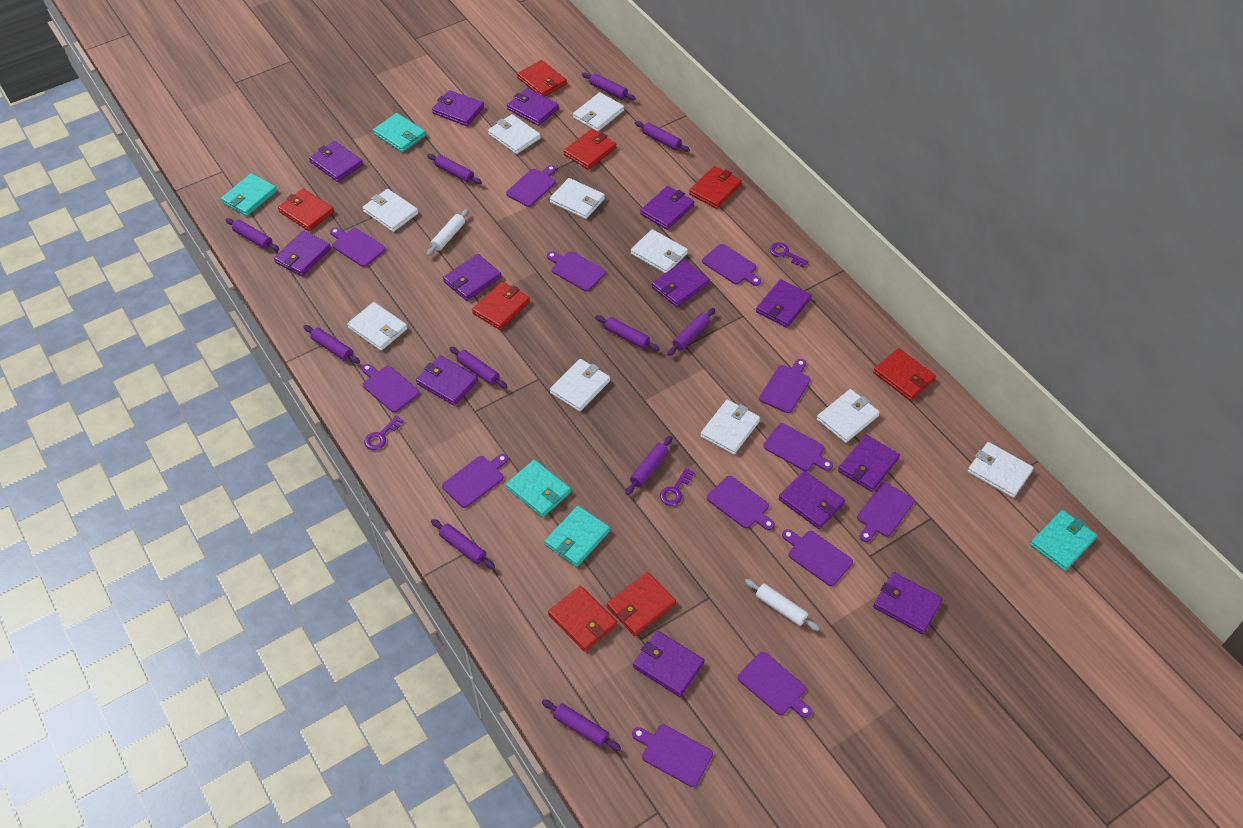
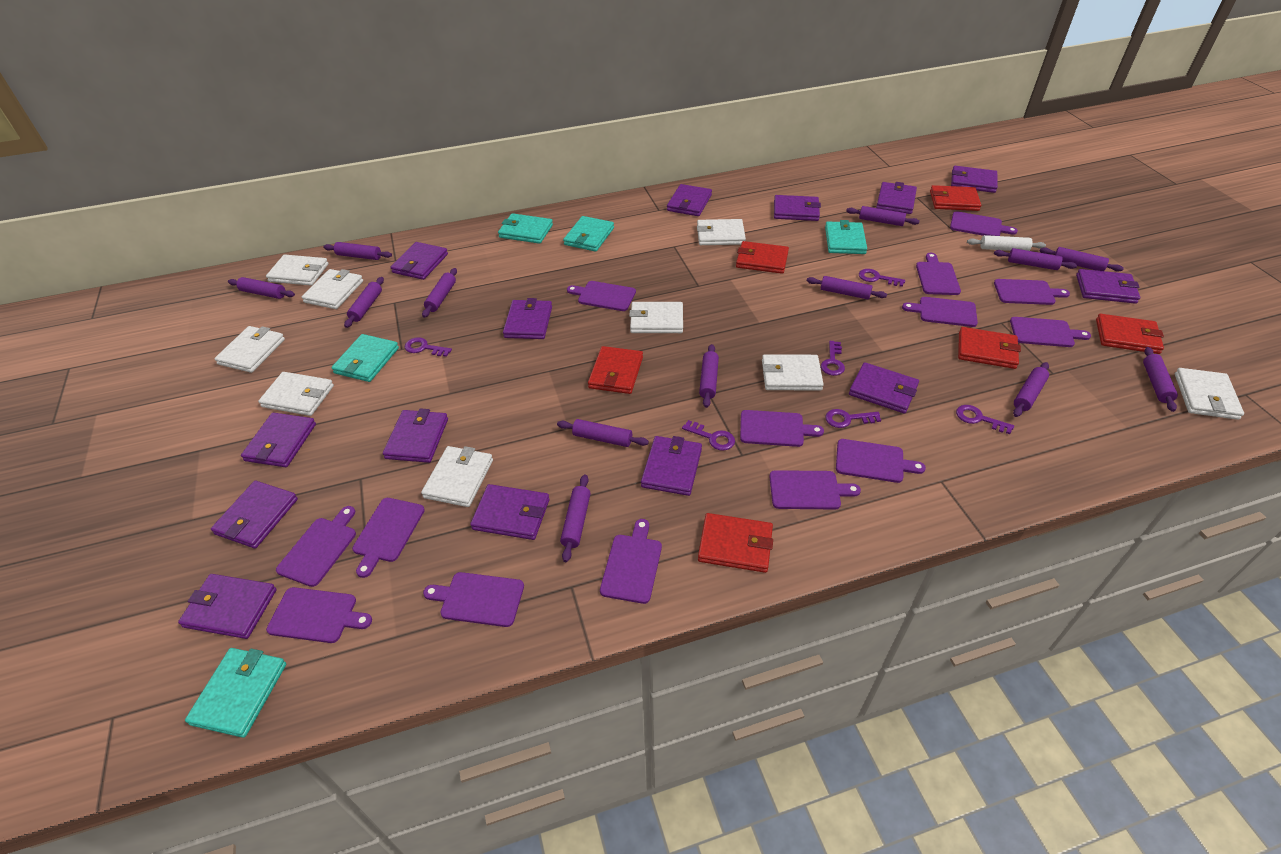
purple cutting board: [330,227,386,267] [362,364,420,413] [442,454,508,508] [506,165,556,207] [547,251,606,291] [632,724,713,787] [702,244,761,286] [707,476,775,530] [738,652,812,718] [759,359,811,413] [763,423,833,471] [782,529,853,586] [857,482,914,542] = 13 -> [266,587,372,643] [276,506,356,587] [352,498,425,578] [423,572,524,627] [567,281,636,311] [600,519,662,604] [740,410,824,447] [769,470,861,509] [836,439,926,483] [902,297,978,327] [916,253,961,295] [950,211,1018,236] [994,279,1070,305] [1010,317,1091,347] = 14
purple key: [364,415,404,450] [660,468,694,506] [770,242,809,267] = 3 -> [405,337,452,357] [682,420,735,451] [821,341,845,376] [825,409,881,428] [859,269,905,287] [956,405,1014,434] = 6
purple rolling pin: [225,218,279,251] [303,325,360,364] [427,154,482,184] [431,519,495,569] [449,347,507,389] [542,699,621,751] [582,73,636,100] [595,315,660,351] [626,436,673,495] [635,121,690,152] [667,308,715,356] = 11 -> [228,277,295,299] [323,242,392,260] [344,277,384,328] [422,268,457,318] [557,419,649,447] [560,474,591,562] [699,344,719,408] [807,276,887,299] [846,206,920,226] [994,248,1077,270] [1013,362,1049,417] [1039,247,1124,272] [1143,347,1178,412] = 13
purple wallet: [274,230,331,276] [309,141,363,182] [416,355,478,406] [432,90,484,126] [443,254,502,301] [507,88,559,126] [633,631,704,697] [640,186,694,230] [652,260,710,307] [756,279,812,328] [778,471,845,529] [838,435,900,492] [873,572,943,634] = 13 -> [178,574,277,639] [211,481,298,549] [241,413,316,467] [383,408,448,463] [391,242,448,280] [470,484,550,540] [503,298,552,339] [641,436,702,496] [667,184,712,216] [774,195,821,221] [849,362,919,414] [876,182,917,214] [951,166,998,193] [1076,269,1140,304] = 14
red wallet: [278,189,334,231] [472,281,530,330] [517,60,567,97] [548,586,617,652] [564,129,616,170] [607,572,676,636] [689,166,742,209] [873,348,936,401] = 8 -> [588,346,643,394] [698,513,773,573] [736,241,789,274] [930,185,981,211] [958,327,1021,369] [1096,314,1164,354] = 6
white rolling pin: [426,209,469,256] [745,579,820,631] = 2 -> [967,235,1046,251] = 1
white wallet: [347,302,407,351] [362,189,418,232] [488,114,541,154] [550,178,605,219] [550,359,610,412] [573,92,624,132] [631,229,688,273] [700,400,760,455] [817,389,880,443] [968,442,1034,498] = 10 -> [214,326,285,373] [258,372,334,416] [266,254,328,286] [302,269,363,309] [421,446,493,507] [629,302,683,333] [697,219,746,245] [762,354,824,391] [1175,368,1244,420] = 9

